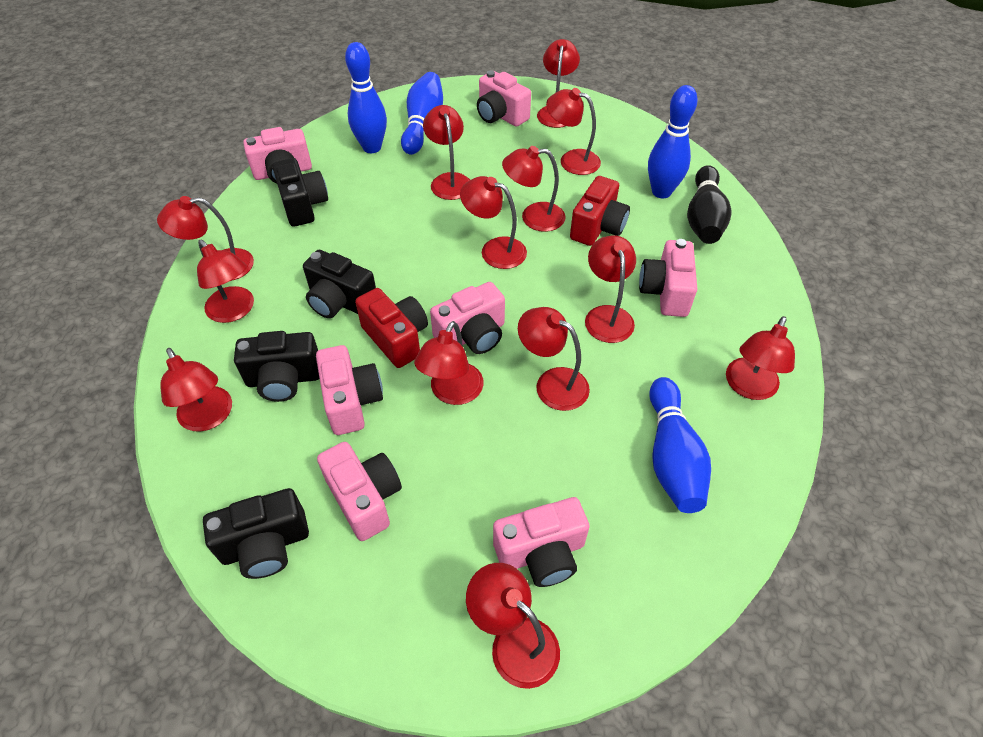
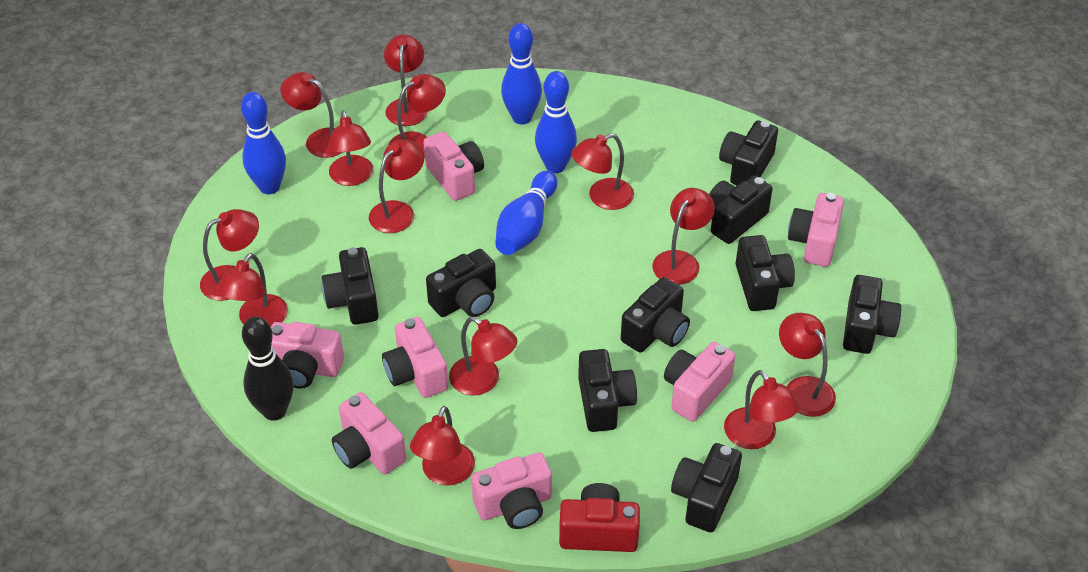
black camera: [203,488,309,579] [234,331,320,402] [272,158,328,227] [303,250,376,318] = 4 -> [322,247,379,325] [426,249,496,317] [578,349,637,432] [621,277,690,353] [671,443,742,532] [709,175,773,244] [719,120,778,185] [736,235,795,311] [843,275,901,354] = 9
red camera: [355,288,428,368] [570,176,630,246] = 2 -> [559,483,640,552] = 1

